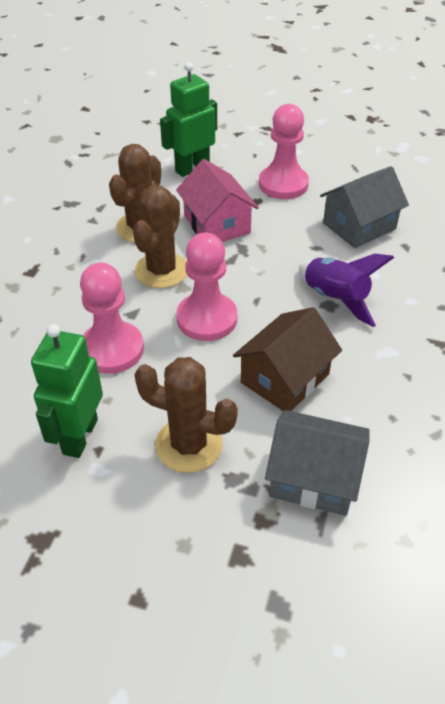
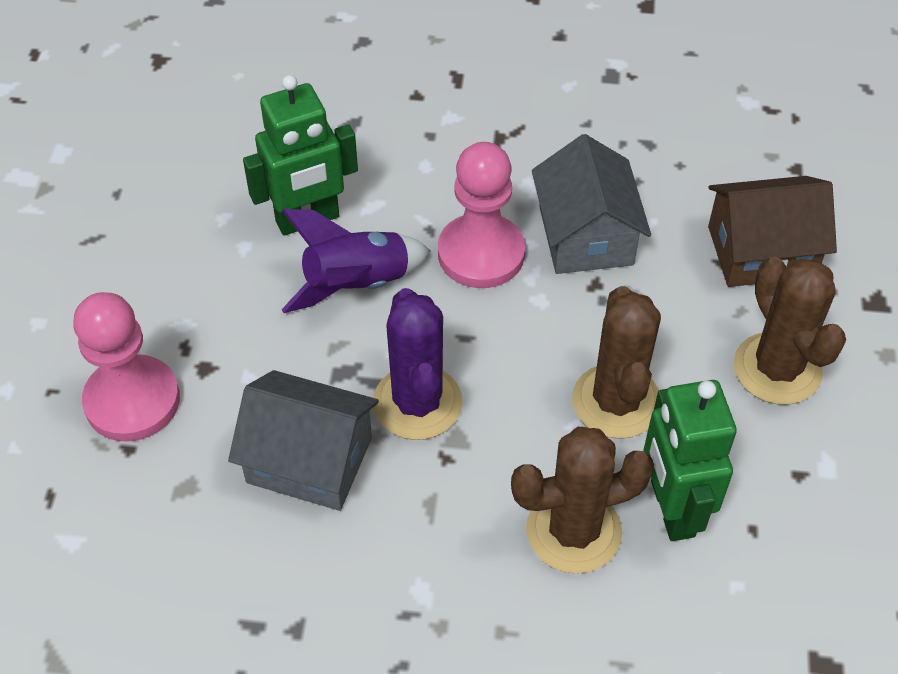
pink house: [176,159,259,242] = 1 -> none = 0
pink pawn: [80,263,144,374] [176,233,237,341] [259,104,309,199] = 3 -> [73,292,180,442] [438,142,525,288] = 2
purple cactus: none = 0 -> [373,288,463,440] = 1

